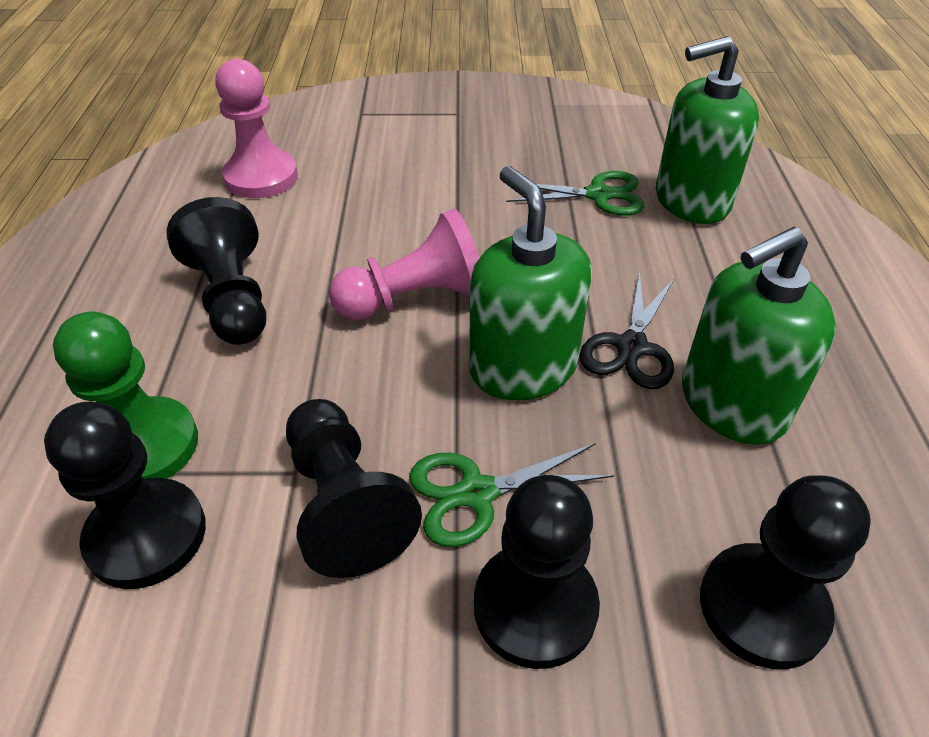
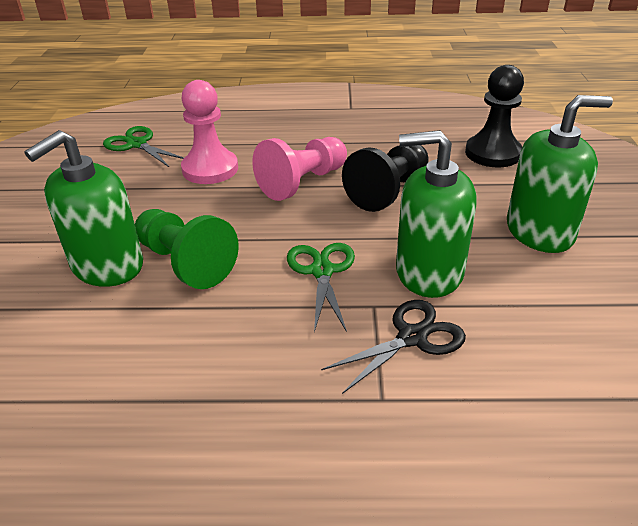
black pawn: [44,402,206,589] [166,197,266,345] [286,399,422,578] [474,475,600,669] [700,475,871,669] = 5 -> [342,145,429,212] [465,65,524,167] = 2

